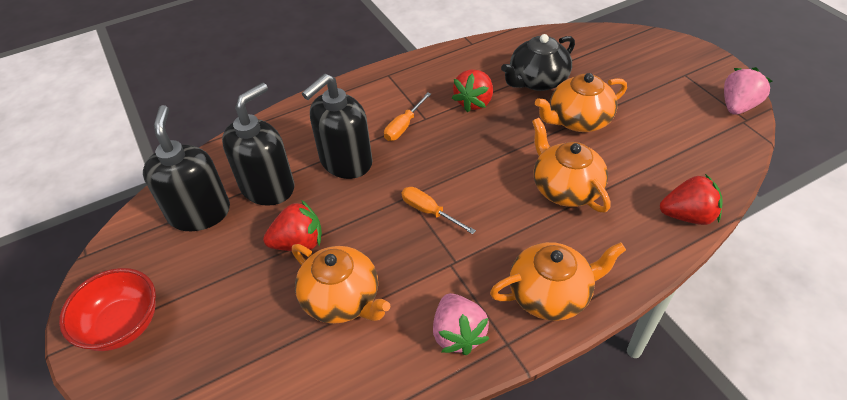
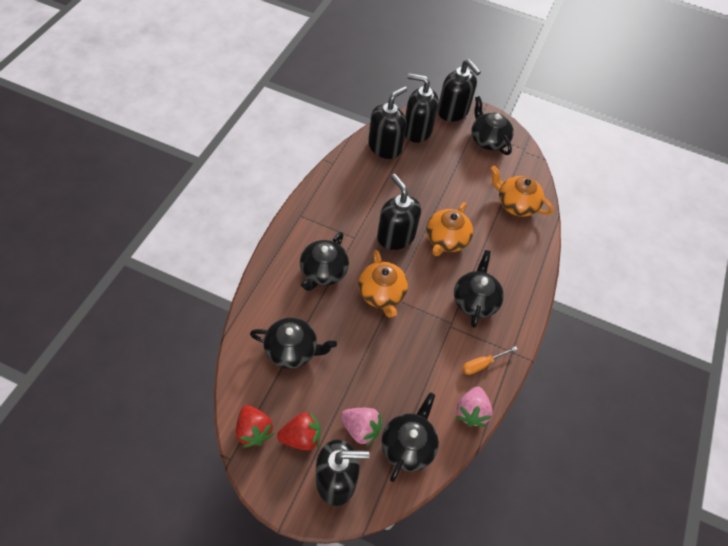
black soap dispenser: [143,105,230,231] [222,83,295,206] [302,74,373,179] = 3 -> [316,439,369,506] [368,86,407,159] [377,174,421,250] [405,73,439,143] [438,59,481,122] = 5
black teapot: [501,34,575,91] = 1 -> [250,317,337,369] [300,232,349,291] [381,392,439,482] [454,250,504,328] [471,96,514,155] = 5
orange screwdriver: [384,92,431,141] [401,187,476,234] = 2 -> [462,346,518,375] = 1
orange teapot: [292,244,390,324] [490,242,626,321] [532,118,610,212] [535,73,627,132] = 4 -> [358,250,408,318] [426,202,473,256] [490,166,554,217] = 3
red bowl: [59,268,156,351] = 1 -> none = 0
red strawberry: [263,200,322,251] [452,69,493,112] [660,174,723,225] = 3 -> [236,405,274,447] [277,411,321,451] = 2

